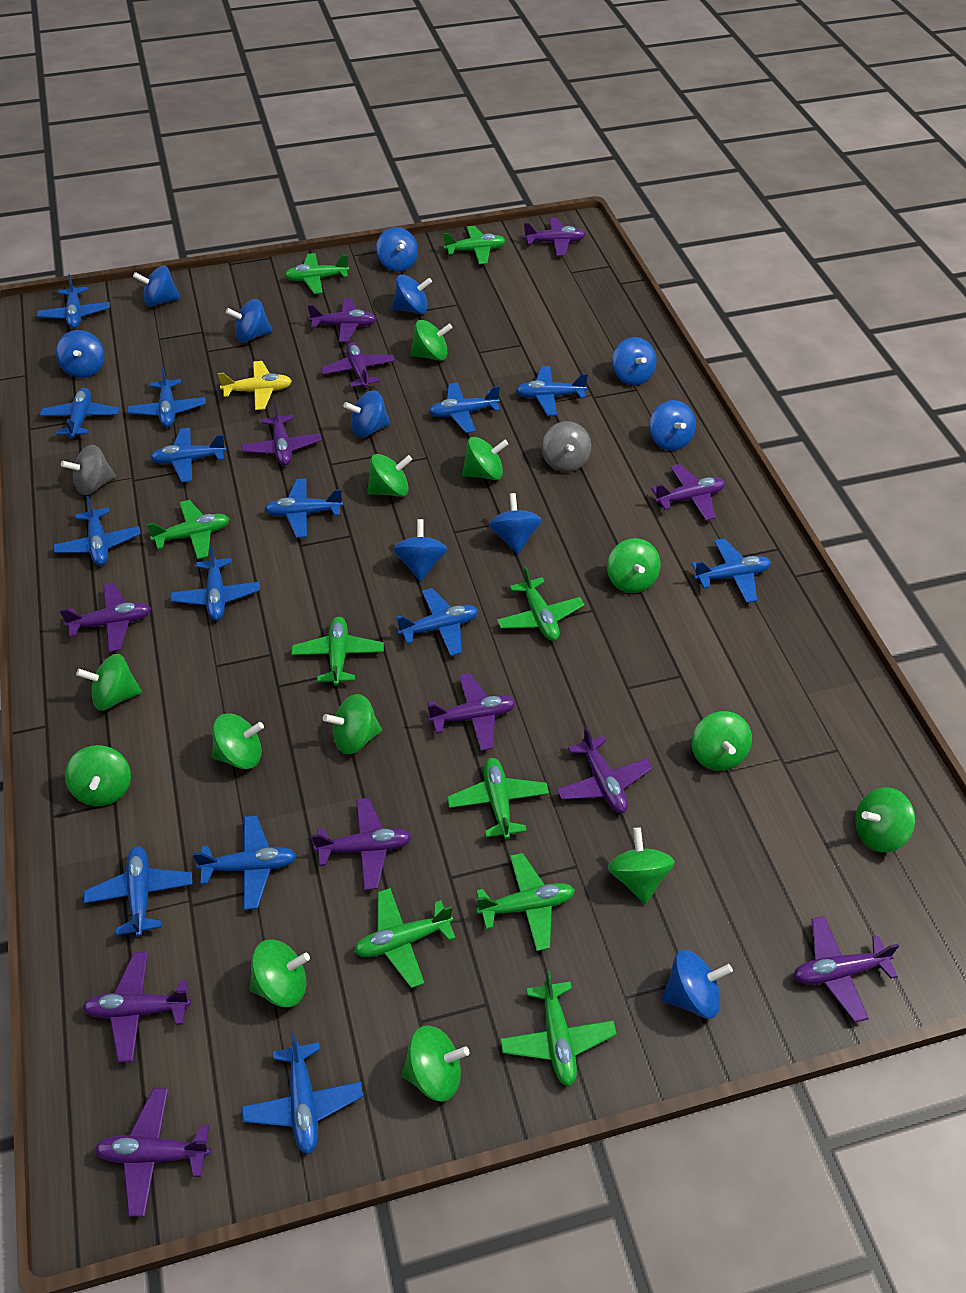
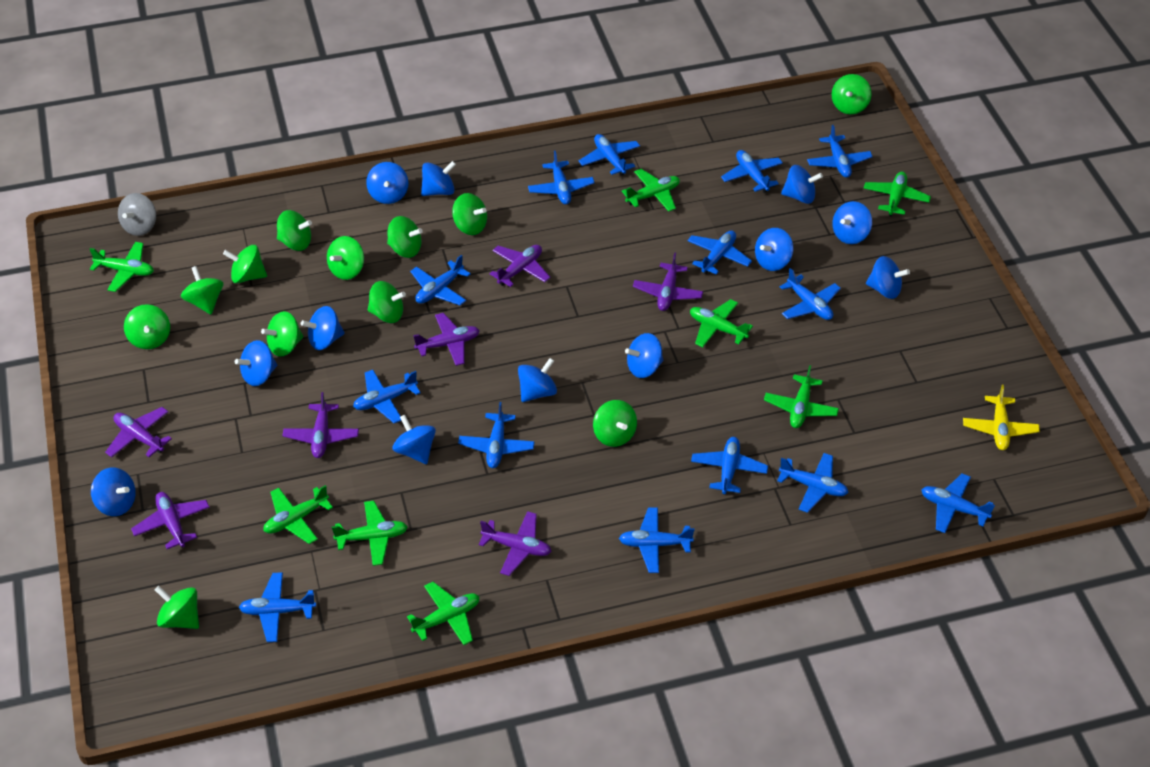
blue spinning top: [56,330,104,378] [133,266,180,307] [226,299,272,342] [344,390,391,438] [376,227,418,272] [392,274,432,314] [393,519,447,582] [489,493,542,554] [612,337,657,386] [649,400,696,451] [662,950,733,1019] = 11 -> [91,468,136,516] [235,340,277,386] [301,306,345,350] [366,162,408,204] [392,415,436,464] [421,161,456,196] [518,358,557,402] [625,333,663,378] [755,228,794,271] [781,165,823,204] [832,201,872,244] [866,256,910,299] = 12
green plane: [147,500,230,559] [285,253,349,294] [291,617,384,686] [354,888,456,988] [443,226,506,264] [447,758,549,839] [476,853,575,951] [497,567,584,641] [500,970,617,1086] = 9 -> [90,242,154,292] [263,485,333,544] [332,501,408,566] [407,582,479,645] [622,169,680,212] [690,299,753,347] [764,365,839,428] [864,171,931,217] = 8
green spinning top: [65,745,131,806] [76,653,142,710] [212,713,264,769] [249,939,310,1007] [323,694,382,754] [367,454,412,497] [401,1025,469,1102] [410,320,452,361] [462,437,508,480] [607,538,661,593] [608,827,675,904] [692,711,752,771] [855,787,915,853] = 13 -> [124,304,170,349] [155,586,199,629] [181,266,223,314] [223,245,267,283] [261,311,303,357] [277,210,312,251] [327,236,364,280] [368,281,406,323] [387,216,423,258] [452,193,487,235] [593,400,637,447] [832,74,871,114] = 12
grey spinning top: [61,445,116,495] [542,421,591,472] = 2 -> [118,193,156,236] = 1
purple plane: [60,583,151,652] [82,952,191,1063] [95,1088,211,1217] [242,402,321,466] [308,298,377,342] [311,798,412,890] [321,343,395,390] [427,673,516,751] [523,218,586,256] [557,726,653,813] [651,464,725,521] [793,916,899,1022] = 12 -> [105,407,172,457] [131,492,210,549] [283,392,359,458] [413,313,480,366] [479,511,552,576] [490,245,550,287] [633,253,703,311] = 7

